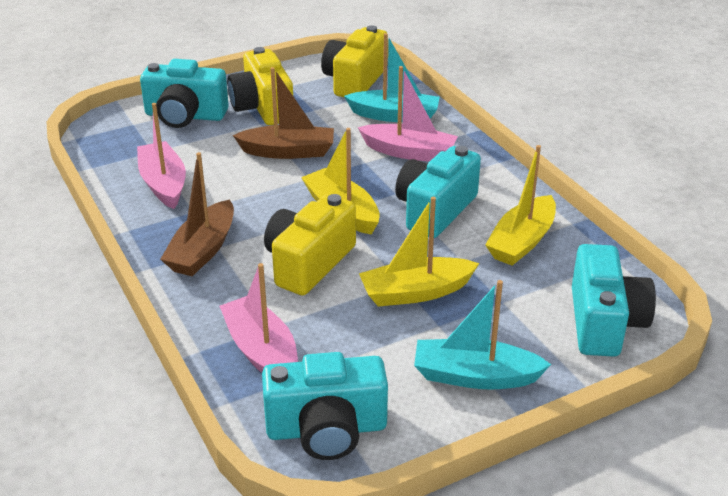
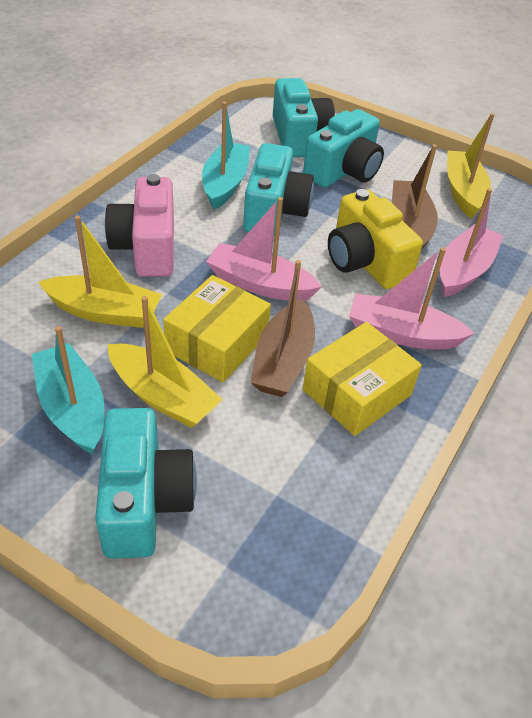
pink camera: none = 0 -> [105,174,174,277] = 1
yellow box: none = 0 -> [163,275,271,382] [303,322,422,436] = 2
yellow camera: [227,47,293,125] [264,194,356,295] [321,25,388,98] = 3 -> [328,189,423,289] = 1

